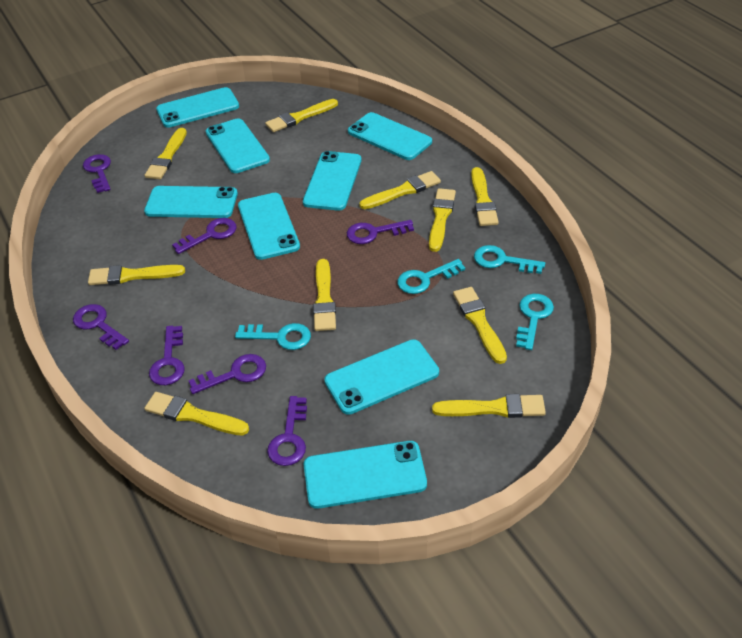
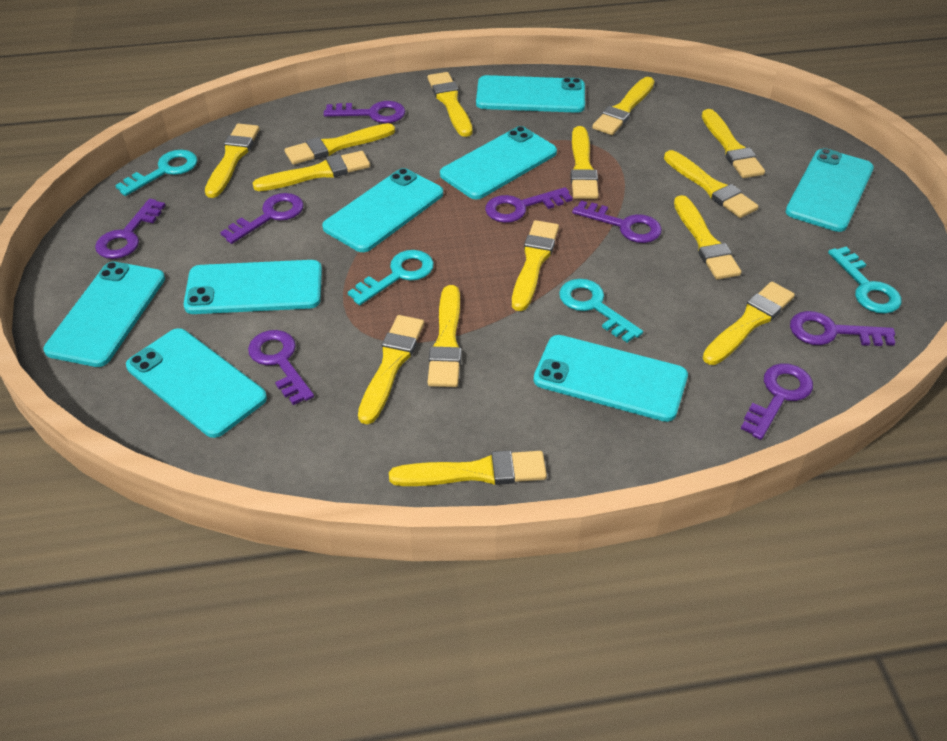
purple key: [73,304,129,350] [83,154,111,193] [149,326,185,385] [172,218,237,254] [188,354,266,394] [267,396,307,466] [347,220,414,244] = 7 -> [95,199,166,259] [220,193,304,244] [248,330,314,405] [324,101,405,123] [485,187,573,223] [572,201,662,243] [741,363,813,440] [790,311,895,346] = 8
yellow brush: [88,265,185,285] [144,392,249,436] [145,128,187,179] [265,99,338,132] [313,259,336,331] [359,171,441,209] [429,188,456,252] [432,394,546,418] [453,287,507,364] [471,167,499,226] = 10 -> [205,123,259,198] [253,151,370,191] [285,123,395,165] [358,315,424,424] [389,450,547,486] [428,72,472,137] [428,285,461,387] [512,220,559,311] [570,126,599,199] [592,77,654,135] [664,150,759,218] [674,195,741,280] [702,109,765,178] [703,282,795,365] = 14

